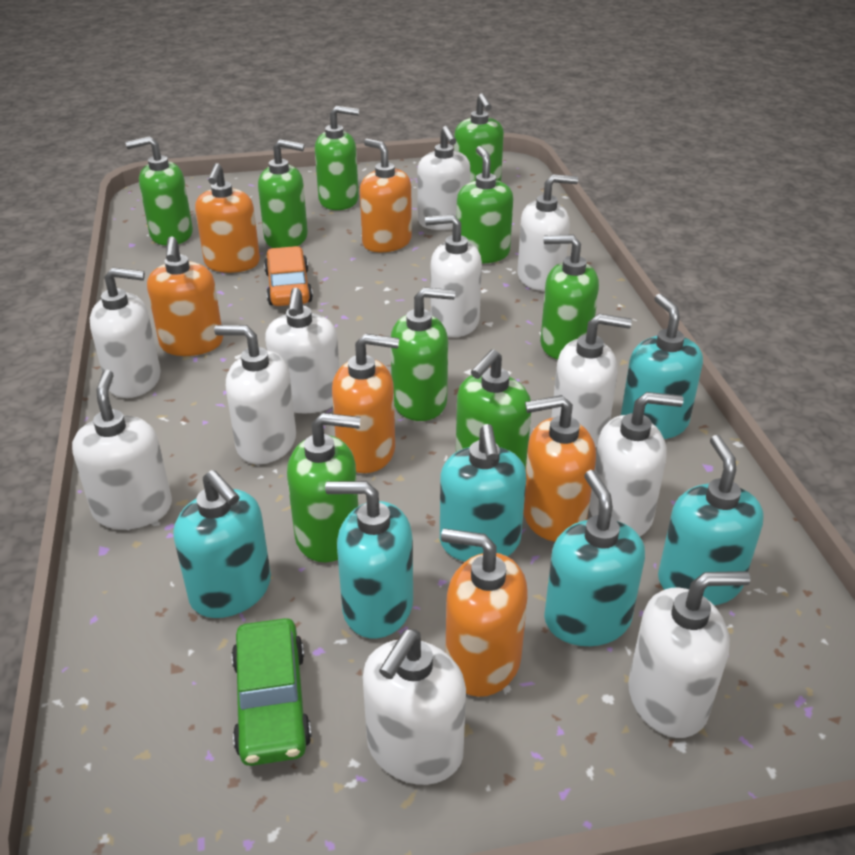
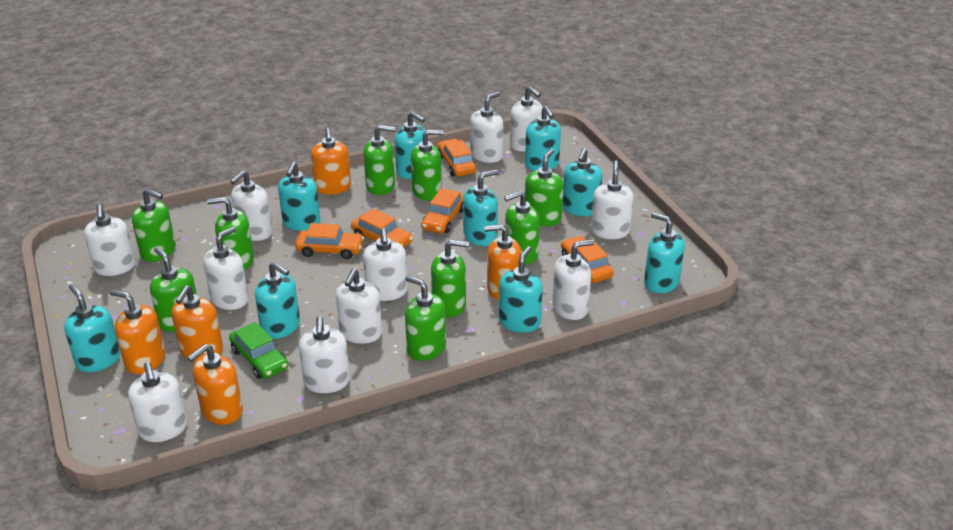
orange car: [264,246,313,306] = 1 -> [295,223,364,259] [351,209,413,248] [421,188,464,233] [437,139,476,176] [561,236,614,283] = 5
orange soap dispenser: [147,236,223,356] [195,163,260,273] [332,333,399,473] [360,139,412,252] [441,529,528,697] [523,395,596,542] = 6 -> [110,289,165,374] [171,285,223,361] [187,344,243,425] [311,128,351,195] [484,224,522,300] = 5
turquoise soap dispenser: [174,470,271,618] [325,481,413,638] [440,424,526,562] [544,470,645,646] [621,294,703,439] [658,435,764,605] = 6 -> [64,284,120,372] [255,262,300,339] [278,162,320,231] [395,111,426,179] [463,170,498,246] [499,246,543,333] [525,106,561,171] [562,148,602,216] [644,212,685,293] = 9

